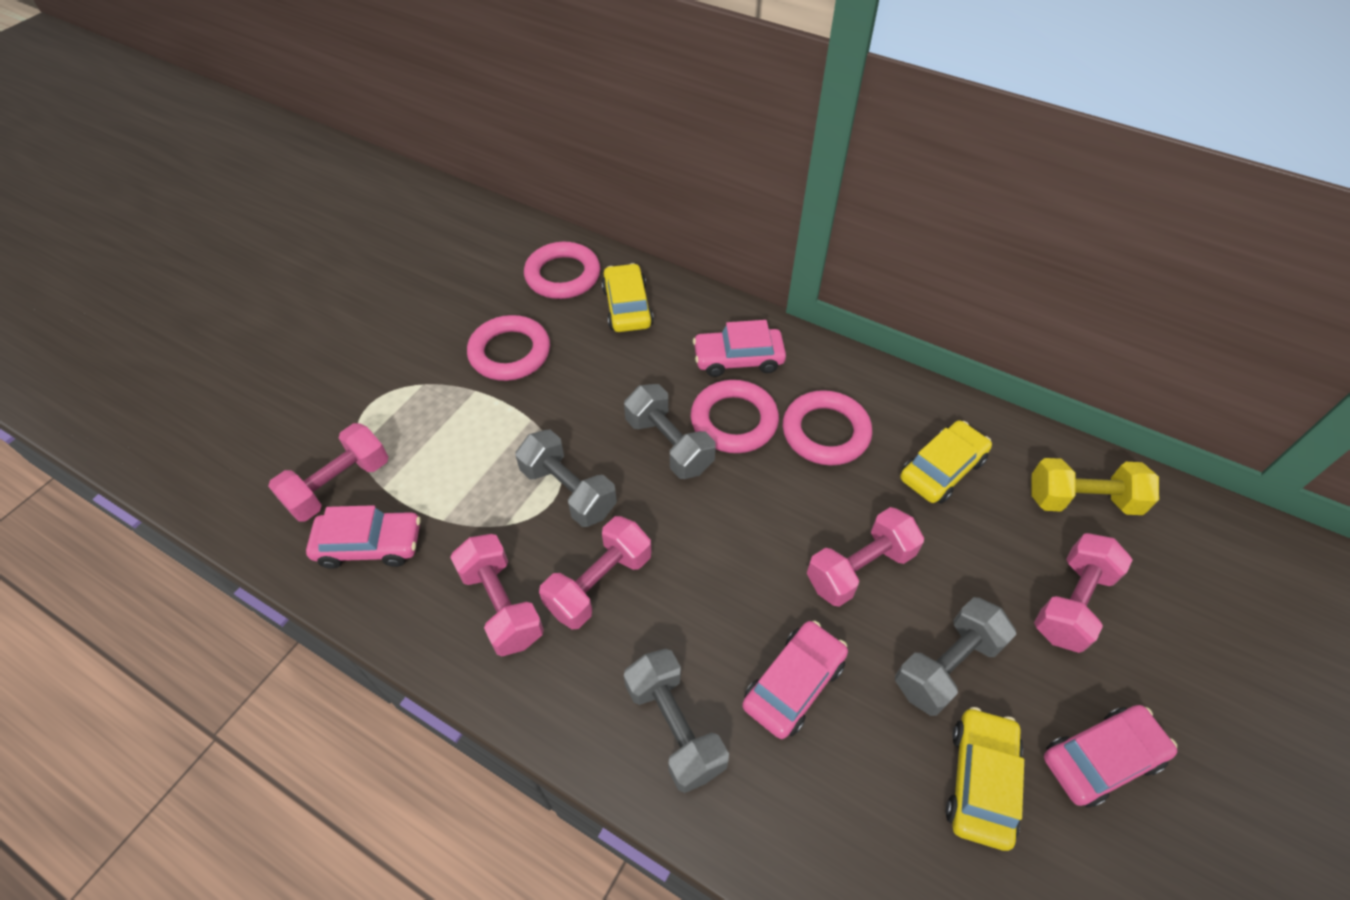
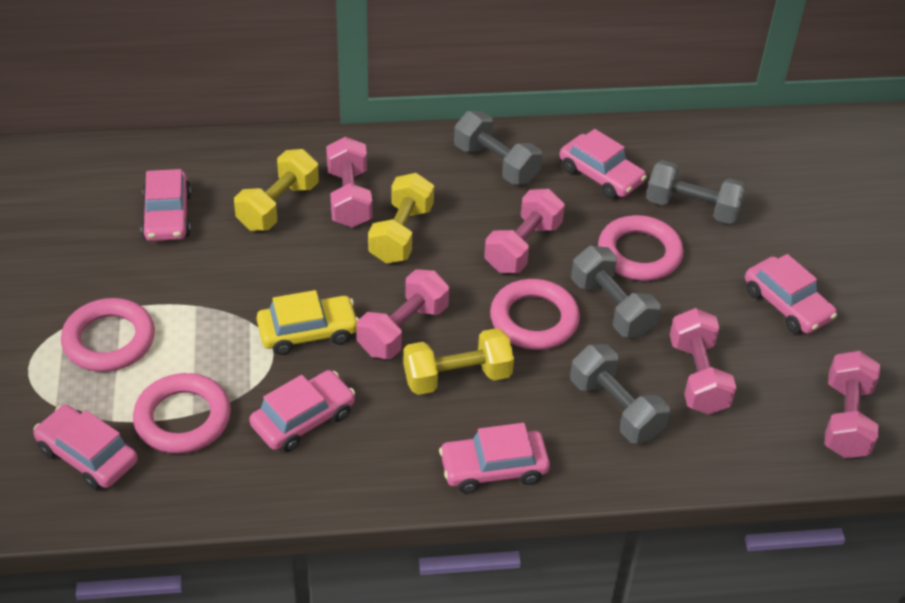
pink car: [306,505,421,569] [693,320,786,377] [742,621,848,739] [1044,705,1177,808] = 4 -> [34,405,138,490] [141,169,191,241] [249,370,355,452] [439,423,550,493] [560,129,647,199] [745,254,837,334] = 6
yellow car: [602,263,654,332] [900,420,992,504] [946,707,1024,851] = 3 -> [257,290,359,355] = 1
yellow dumbbell: [1032,458,1159,515] = 1 -> [234,149,319,231] [368,173,434,264] [403,328,514,395] = 3

